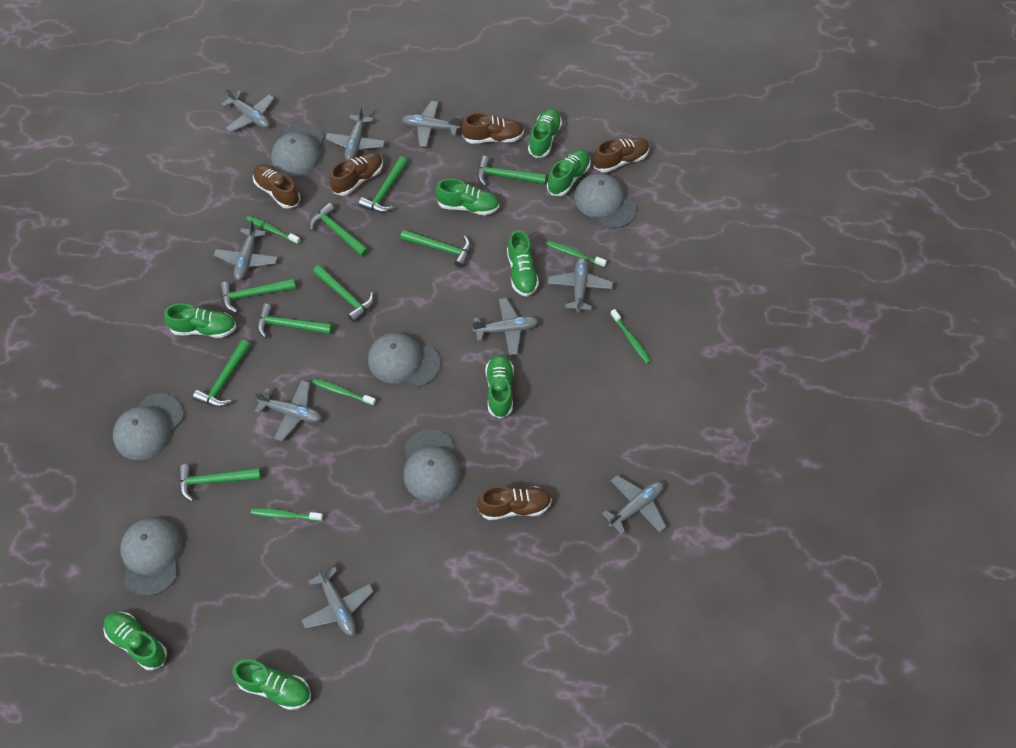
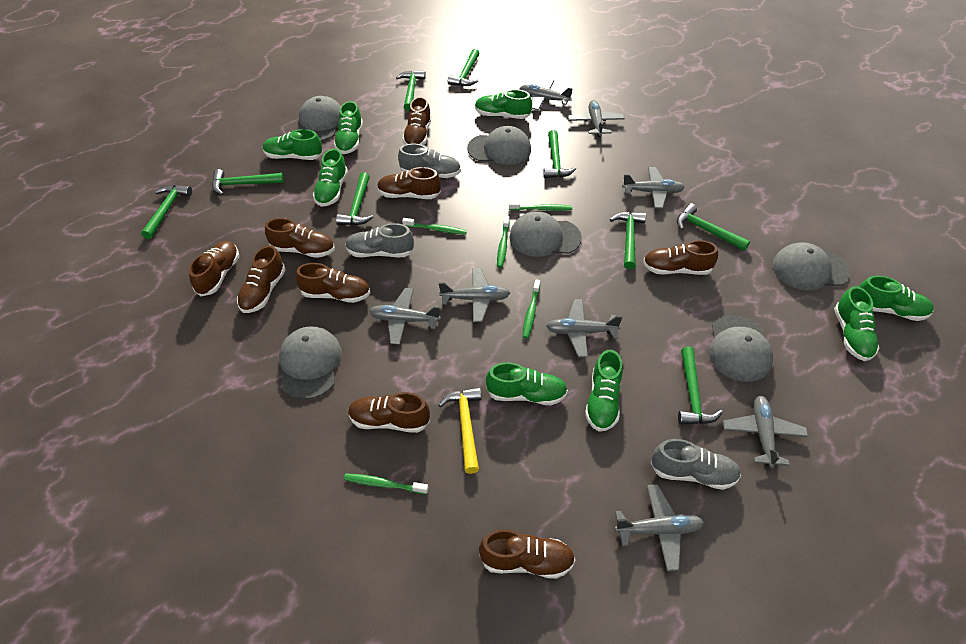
brown shoe: [253,164,300,209] [330,153,383,196] [462,113,524,144] [477,486,552,520] [593,138,649,173] = 5 -> [189,241,239,296] [237,245,286,313] [265,218,335,258] [296,263,370,303] [348,392,430,433] [377,167,441,199] [402,97,431,145] [479,529,575,579] [643,240,718,275] = 9
grey plane: [214,220,278,281] [222,87,275,132] [255,380,322,441] [301,566,374,636] [325,106,385,160] [402,101,460,147] [473,298,539,355] [548,257,613,312] [602,475,666,535] = 9 -> [369,288,441,345] [439,268,510,322] [519,79,573,110] [546,299,623,358] [568,100,625,137] [614,484,704,571] [622,167,685,209] [723,396,808,468] = 8
grey shoe: none = 0 -> [345,223,414,257] [398,144,461,178] [651,439,741,490] = 3
yellow hammer: none = 0 -> [438,387,481,474] = 1

